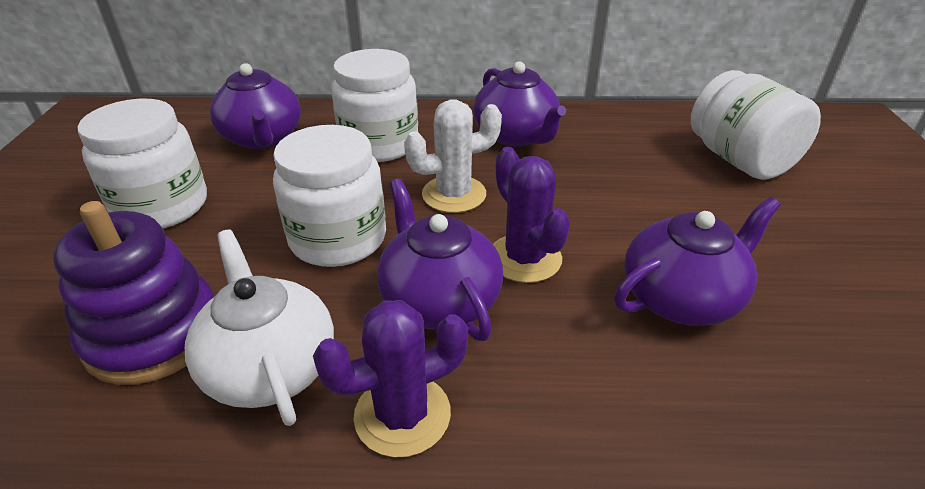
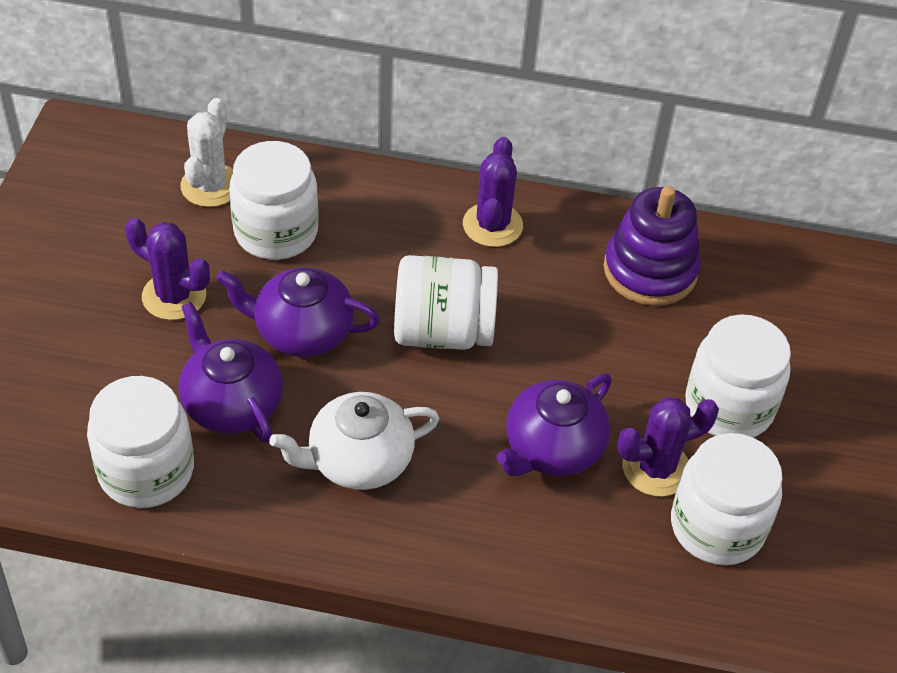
purple cactus: [313,300,468,457] [493,147,570,283] = 2 -> [125,218,210,320] [463,137,523,247] [617,397,719,497] = 3
purple teapot: [210,63,301,149] [377,179,503,341] [473,61,566,147] [614,197,781,326] = 4 -> [179,302,283,443] [216,267,379,357] [496,373,612,476] = 3
white jar: [78,99,207,229] [273,125,386,267] [331,49,418,162] [691,70,821,180] = 4 -> [87,376,194,508] [229,141,319,260] [394,255,498,350] [671,433,782,565] [685,314,791,437] = 5

